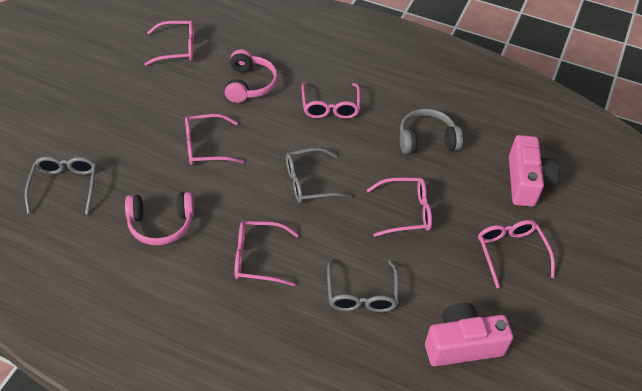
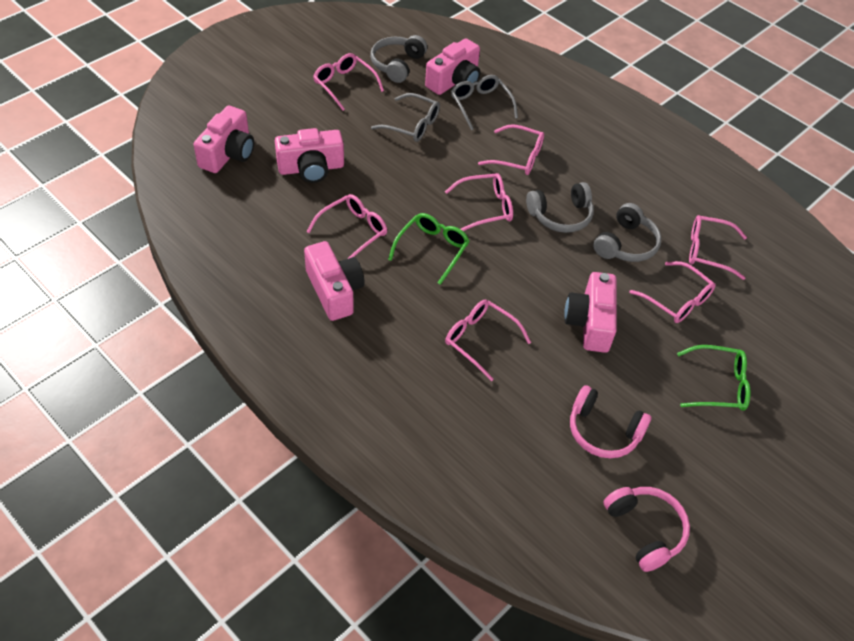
green glasses: none = 0 -> [388,213,469,285] [677,345,751,411] = 2
grey glasses: [25,156,96,215] [286,148,352,203] [327,258,399,312] = 3 -> [371,93,440,142] [451,75,518,130] = 2
grey headphones: [400,109,463,154] = 1 -> [370,35,427,83] [526,182,594,233] [593,203,661,262] = 3
pink camera: [425,302,513,366] [509,135,559,207] = 2 -> [193,105,254,173] [275,128,344,183] [304,241,365,321] [425,38,480,95] [564,272,617,353] = 5
pink glasses: [144,20,194,66] [185,114,244,165] [234,221,299,286] [301,82,360,119] [367,178,432,237] [478,220,555,288] = 6 -> [307,194,387,259] [313,53,384,111] [445,173,513,231] [445,300,531,381] [478,124,544,175] [629,261,715,323] [689,215,747,280] = 7

